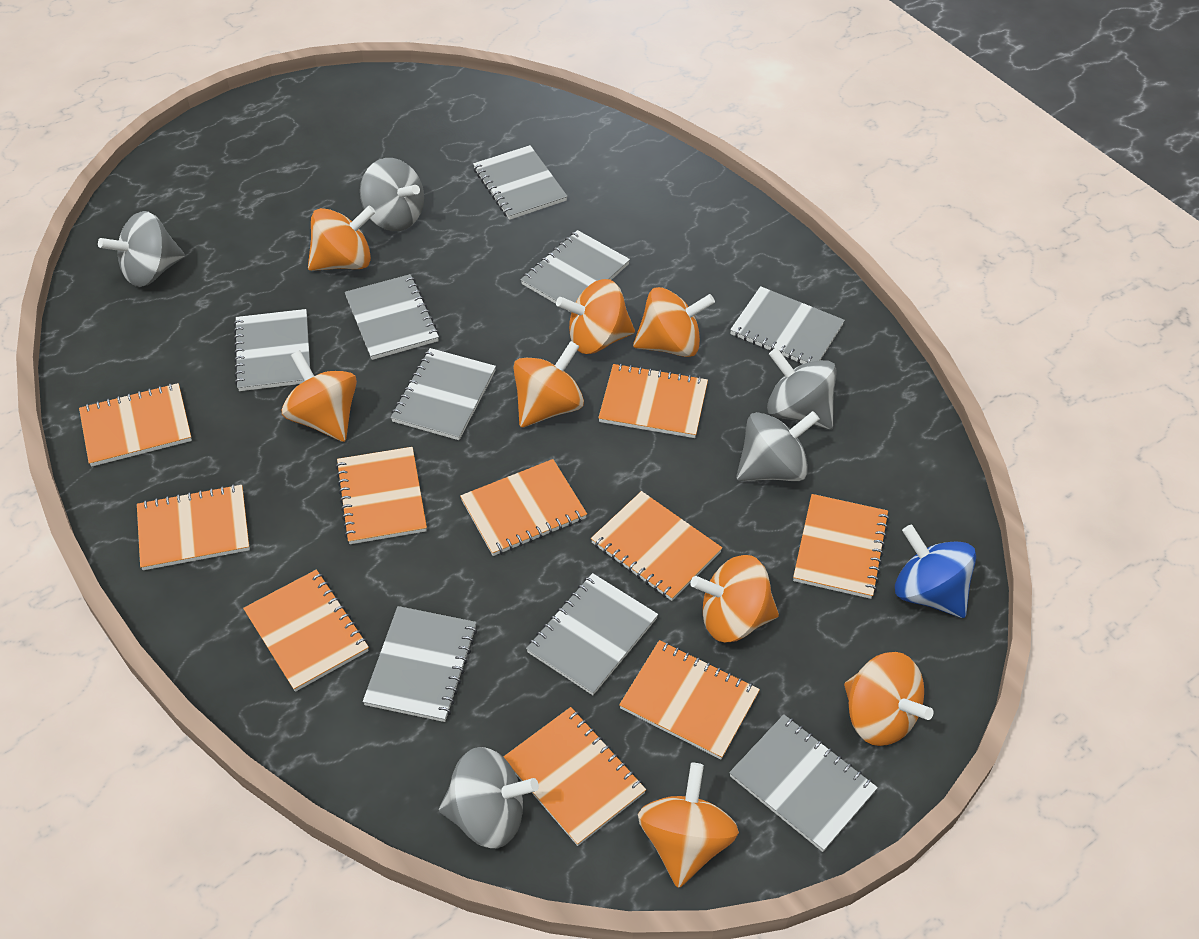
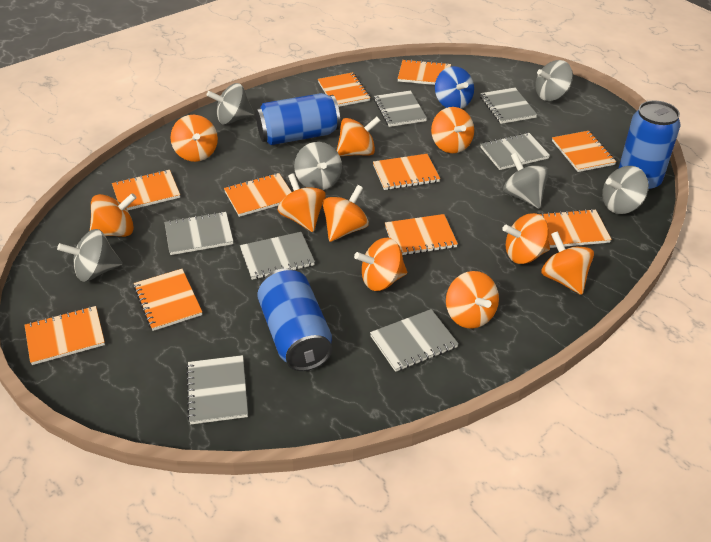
blue can: none = 0 -> [256,93,340,145] [257,268,332,371] [618,101,680,191] = 3
grey notebook: [234,309,310,391] [345,274,439,360] [363,606,477,722] [391,348,496,440] [473,145,568,220] [521,230,630,313] [526,573,658,695] [729,715,878,852] [730,286,845,364] = 9 -> [165,212,233,255] [186,355,248,424] [240,232,315,280] [370,309,458,372] [374,90,427,127] [480,88,537,124] [480,133,550,170] = 7
grey spinning top: [98,211,185,287] [360,158,424,231] [439,747,539,848] [736,411,820,481] [767,348,837,429] = 5 -> [57,229,122,282] [207,83,255,125] [294,142,342,190] [503,153,549,209] [535,60,573,101] [602,166,649,214] = 6
orange spinning top: [282,350,357,442] [308,206,376,271] [513,341,584,427] [556,279,635,354] [633,287,715,357] [638,763,739,888] [690,555,779,642] [844,652,934,746] = 8 -> [90,193,137,237] [170,115,218,162] [278,173,326,232] [323,185,369,242] [337,117,381,156] [354,238,407,291] [431,107,474,153] [446,271,499,329] [503,213,550,264] [541,231,594,295] = 10

